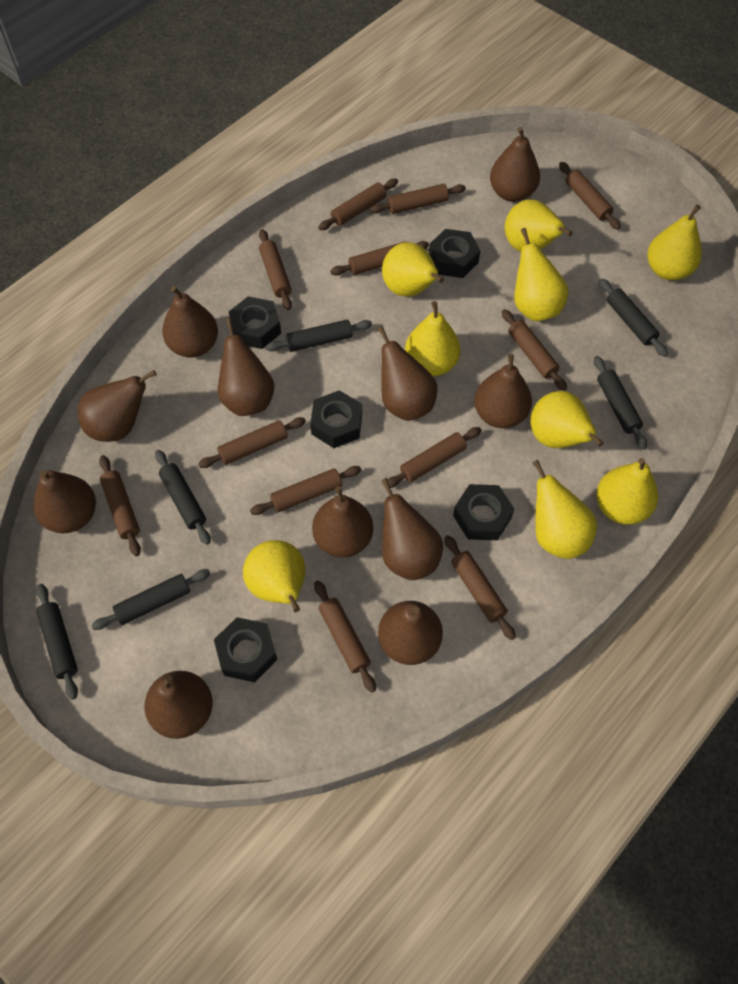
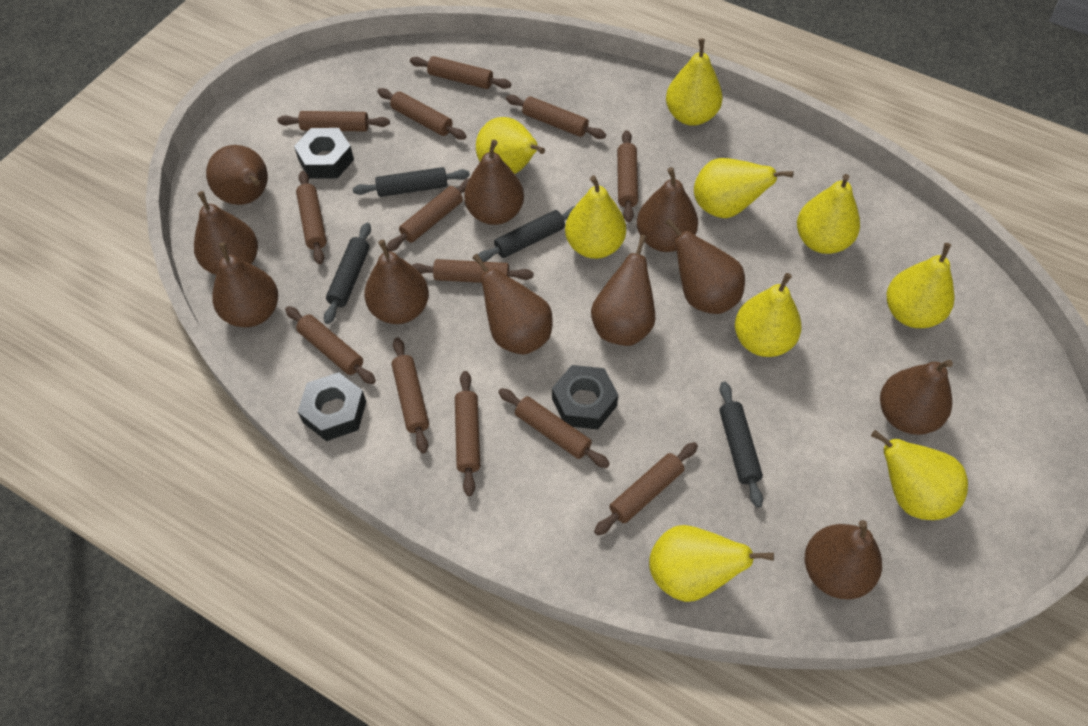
black nut: [214,617,277,682] [229,296,281,349] [310,390,362,448] [429,229,480,278] [453,484,514,540] = 5 -> [294,128,354,179] [298,372,366,441] [552,365,618,430] = 3
black rolling pin: [36,584,78,700] [91,569,210,630] [155,450,210,545] [266,320,372,352] [594,356,647,449] [599,279,668,357] = 6 -> [324,223,371,324] [353,167,470,197] [478,206,575,262] [719,382,763,508] = 4
brown rolling pin: [99,455,141,556] [198,417,306,468] [250,466,361,515] [259,229,292,310] [314,581,376,693] [318,178,398,230] [331,241,429,275] [370,184,466,214] [387,427,481,488] [445,535,516,640] [502,309,567,391] [559,162,621,230] = 12 -> [278,111,390,132] [285,306,376,384] [296,171,327,264] [377,88,467,140] [386,178,470,251] [391,337,429,453] [410,56,511,89] [412,259,533,283] [455,371,480,496] [498,388,610,468] [506,95,606,139] [594,442,698,536] [617,130,638,222] = 13

